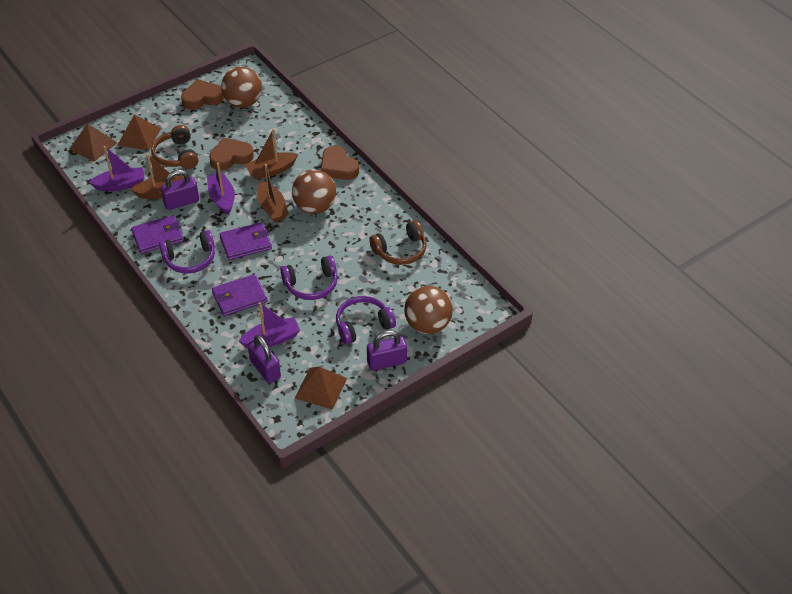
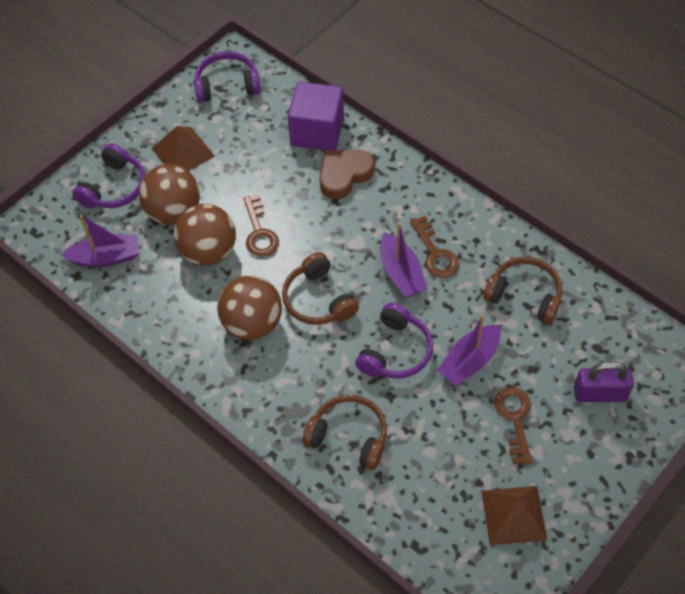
brown boat: [130,154,184,199] [245,129,298,179] [257,164,289,222] = 3 -> none = 0
brown headphones: [151,125,198,169] [369,220,427,265] = 2 -> [282,252,359,325] [302,395,387,470] [483,257,562,324] = 3
brown heart: [181,79,224,110] [209,138,254,170] [321,146,359,180] = 3 -> [320,150,374,199] = 1
brown key: none = 0 -> [244,195,279,257] [410,216,459,278] [494,387,532,465] = 3
brown pyramid: [69,123,117,162] [117,114,161,150] [295,367,347,410] = 3 -> [152,126,215,171] [481,486,547,545] = 2
purple cube: none = 0 -> [288,81,344,150] = 1
purple padlock: [161,169,199,210] [248,335,281,384] [367,330,407,371] = 3 -> [574,361,634,402] = 1
purple wallet: [131,215,184,254] [212,274,268,316] [220,222,272,260] = 3 -> none = 0

